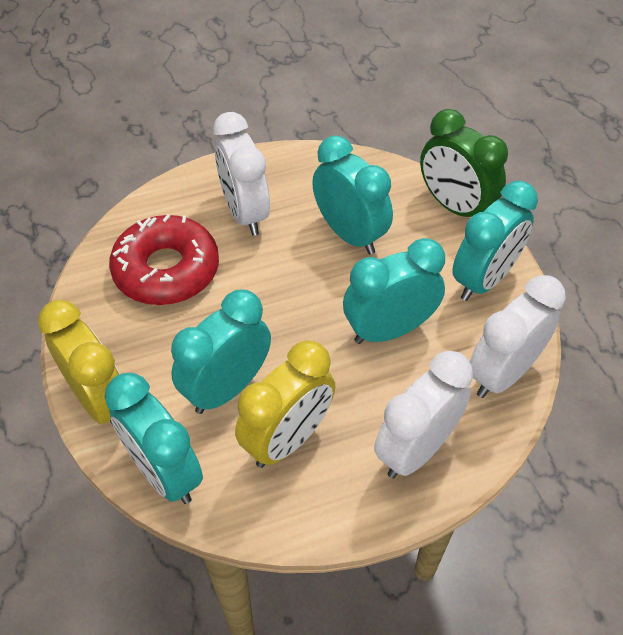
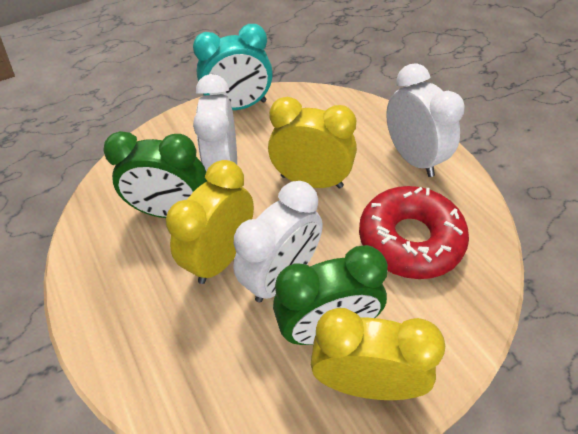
green clock: [420,109,508,217] = 1 -> [103,131,207,218] [273,245,388,345] = 2
turquoise clock: [105,373,203,504] [171,290,271,414] [312,135,393,254] [343,238,445,344] [452,181,538,301] = 5 -> [193,24,273,110] = 1
yellow clock: [38,300,120,424] [235,340,335,468] = 2 -> [166,160,254,284] [268,97,357,189] [311,308,445,400] = 3

